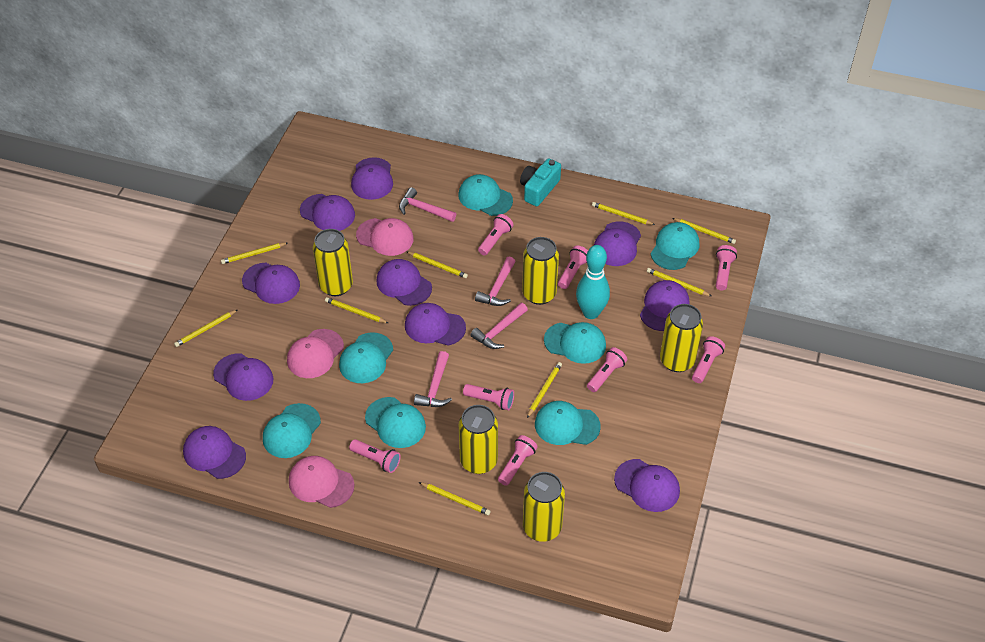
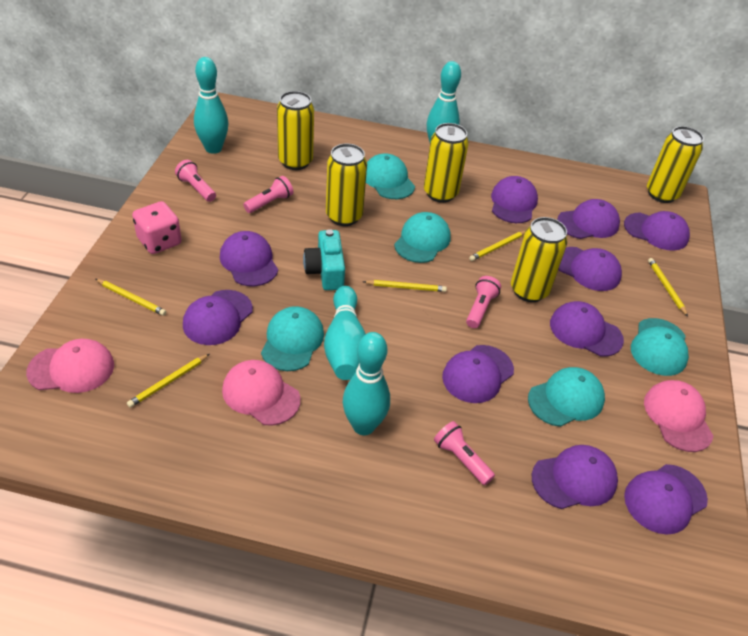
pink dice: none = 0 -> [132,201,182,254] = 1
pink flashlight: [349,439,401,473] [463,384,514,410] [478,214,514,255] [498,435,538,486] [558,245,588,289] [587,347,627,392] [692,336,725,383] [716,245,737,290] = 8 -> [175,160,216,202] [243,176,293,213] [434,421,495,485] [466,276,501,328] = 4
pink hammer: [399,187,456,222] [414,351,452,407] [470,303,528,349] [475,256,516,306] = 4 -> none = 0
turquoise bowling pin: [576,245,610,319] = 1 -> [194,57,229,154] [324,286,366,380] [343,332,390,435] [427,61,461,142] = 4
turquoise cap: [263,403,321,458] [339,333,393,383] [365,397,426,448] [458,174,513,216] [535,401,601,445] [544,322,606,364] [651,222,699,270] = 7 -> [261,306,324,371] [366,153,415,199] [394,212,451,263] [528,367,605,427] [631,318,689,376] = 5
yellow pencil: [174,310,237,347] [221,243,288,264] [325,297,388,323] [407,252,468,278] [419,482,491,515] [527,362,562,418] [592,202,655,225] [647,268,711,296] [672,218,736,244] = 9 -> [96,279,166,316] [127,354,209,408] [363,280,447,292] [469,231,525,261] [648,258,688,317] = 5

